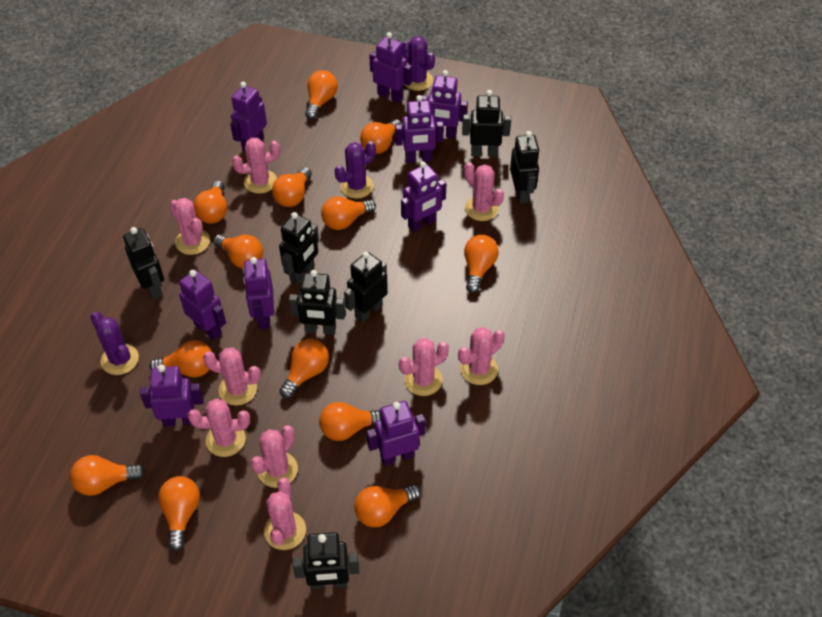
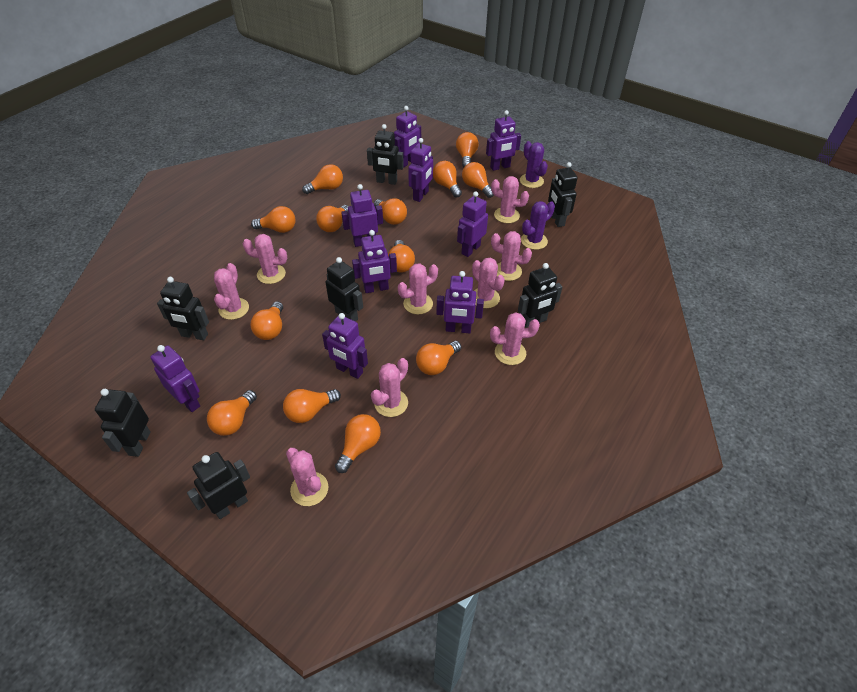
purple cactus: [90,312,139,375] [335,141,376,199] [402,36,435,91] = 3 -> [520,141,548,188] [521,201,555,250] = 2

